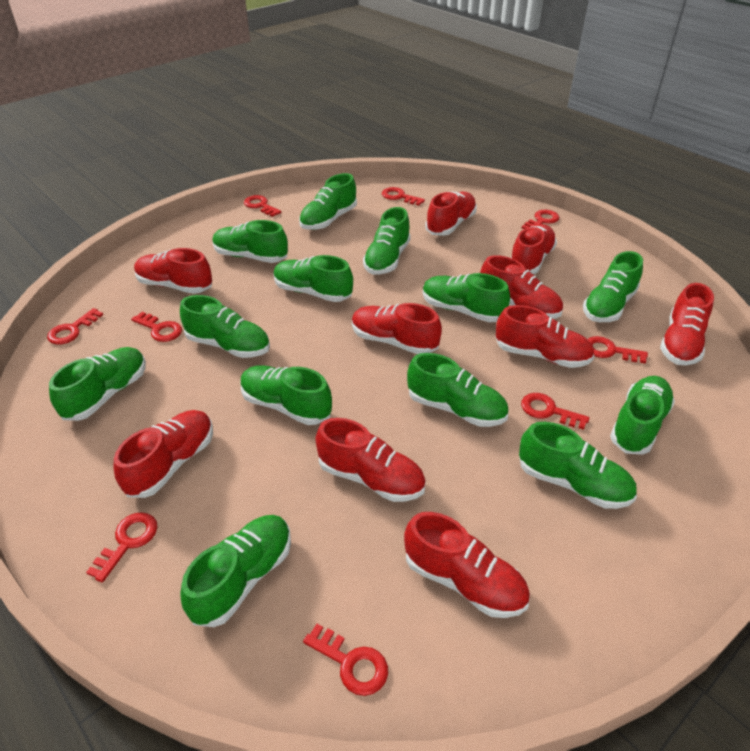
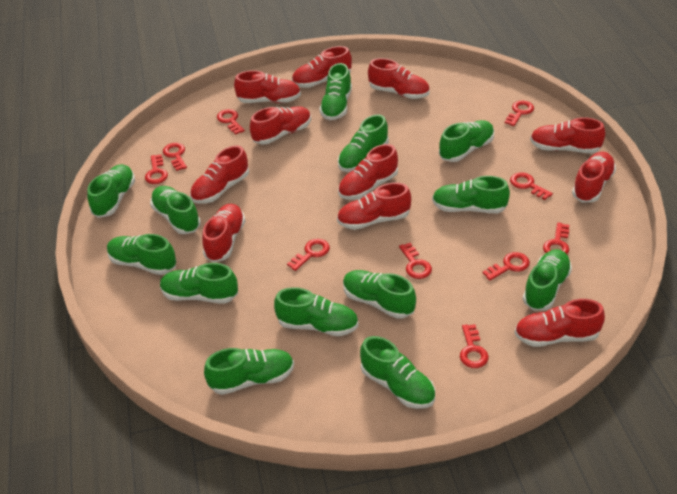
red key: [47,308,103,345] [86,512,157,583] [131,312,182,342] [244,195,281,217] [303,624,388,696] [382,187,425,206] [521,393,590,430] [522,210,560,229] [588,336,648,363] = 9 -> [145,154,168,184] [163,143,187,171] [217,109,245,135] [287,239,330,271] [399,243,432,279] [460,324,489,368] [482,252,530,281] [505,101,534,126] [510,172,553,200] [543,223,569,254] = 10
red shoe: [114,410,213,498] [134,248,212,294] [315,418,426,502] [352,303,442,354] [404,512,530,618] [425,191,477,236] [480,255,563,319] [495,305,594,368] [511,224,557,274] [660,283,714,365] = 10 -> [190,146,249,204] [202,204,245,262] [234,70,301,103] [250,106,311,144] [292,46,352,88] [337,183,411,230] [338,144,398,200] [368,58,430,99] [514,299,605,347] [530,118,605,154] [572,152,616,202] = 11

